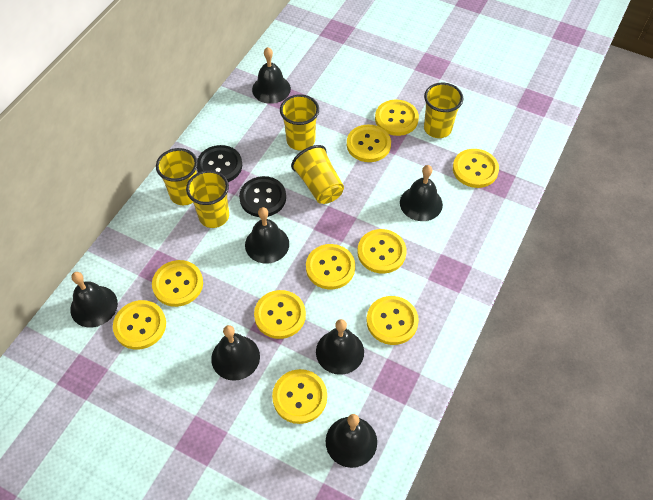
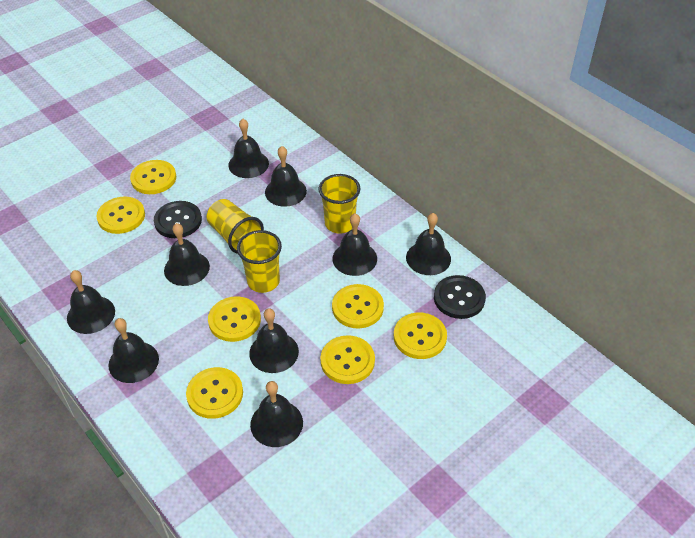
black bell: [70,272,118,327] [211,325,260,381] [245,207,289,263] [252,47,291,104] [316,319,364,375] [326,414,377,468] [400,165,443,221] = 7 -> [67,270,115,334] [108,318,159,383] [164,223,210,286] [229,119,269,178] [249,308,299,373] [250,381,303,447] [265,146,307,207] [332,213,377,276] [406,213,451,275] = 9
yellow button: [113,300,166,350] [152,260,203,307] [254,290,306,339] [272,369,327,424] [306,244,355,289] [347,125,391,162] [357,229,407,274] [367,296,419,345] [375,100,419,136] [453,149,499,188] = 10 -> [97,196,145,234] [130,160,176,194] [186,367,243,419] [208,296,261,342] [320,335,375,384] [332,284,384,328] [394,313,447,359] = 7
yellow cup: [156,148,198,205] [186,170,229,228] [280,95,319,151] [291,145,344,204] [424,83,464,138] = 5 -> [207,199,264,254] [237,230,282,293] [319,174,361,234] = 3

